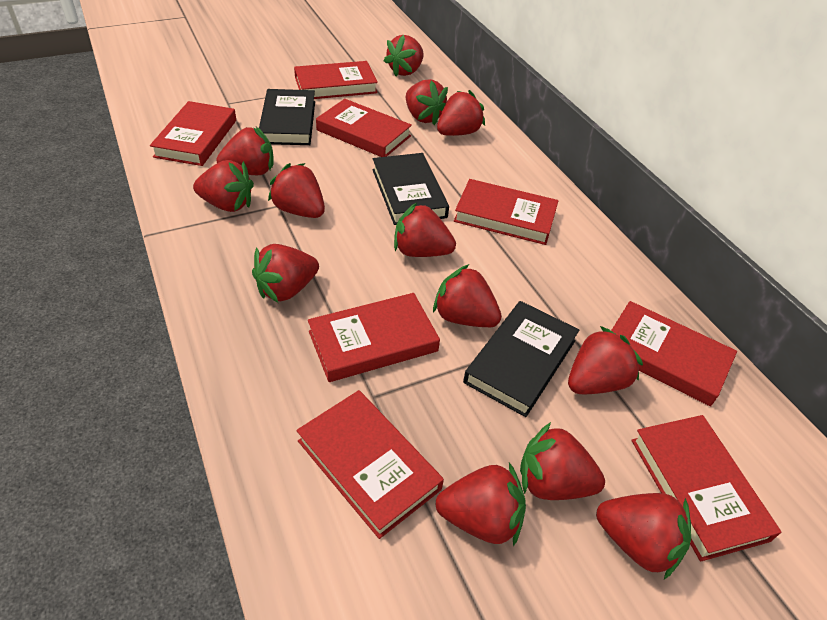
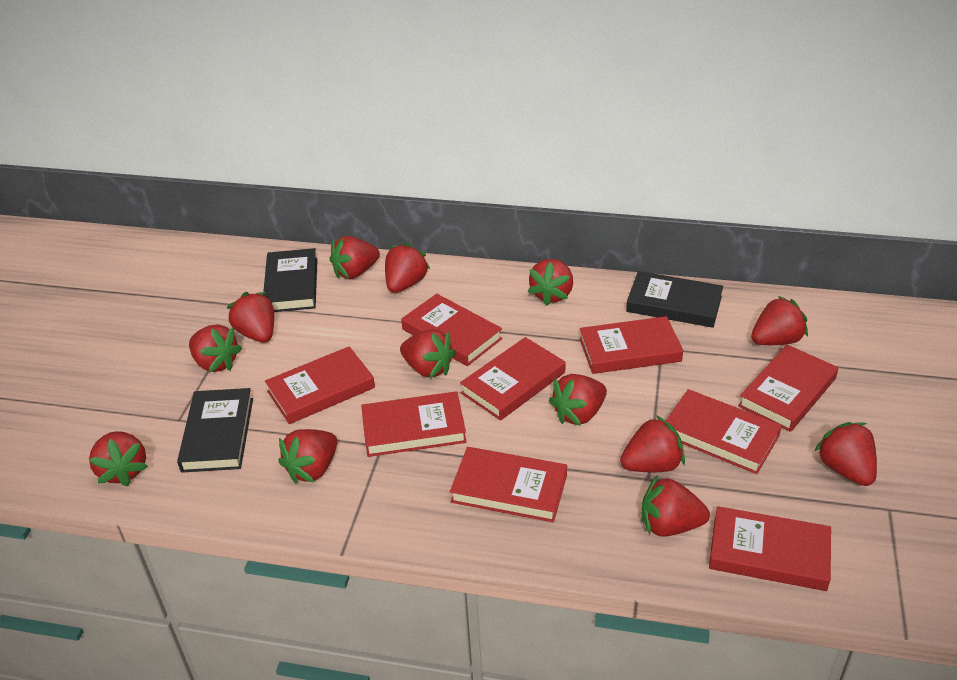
red book: [150,101,236,166] [294,61,378,99] [296,390,444,539] [308,293,440,382] [316,99,412,157] [454,179,558,245] [611,301,737,407] [631,415,781,562] = 8 -> [265,346,375,424] [361,391,467,457] [401,294,502,366] [450,447,567,522] [460,337,566,421] [579,316,683,374] [666,389,782,474] [709,506,831,591] [738,345,839,432] = 9

